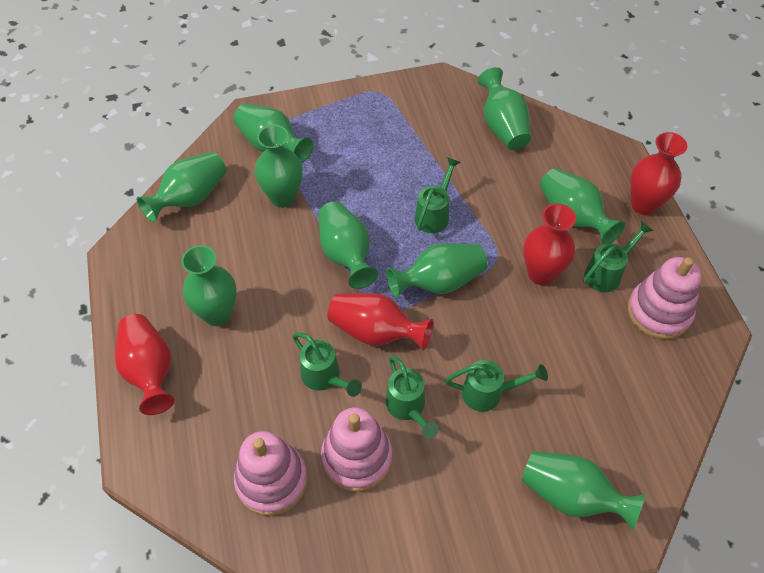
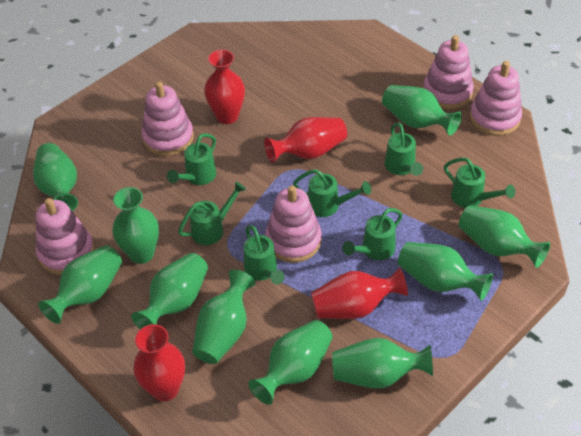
green vase: [136,152,227,222] [181,245,237,326] [233,104,313,163] [255,125,303,208] [318,201,378,289] [386,243,487,298] [478,67,531,150] [522,451,645,530] [540,168,625,244] = 9 -> [33,143,78,211] [38,245,122,324] [112,187,159,264] [131,253,208,329] [192,269,256,364] [248,320,333,405] [332,338,433,389] [382,85,462,136] [398,242,493,301] [459,205,550,268] = 10
green watering can: [292,333,362,397] [385,356,439,439] [415,157,460,233] [445,360,548,412] [583,221,653,292] = 5 -> [167,133,216,185] [178,181,246,245] [244,225,285,285] [293,169,371,217] [342,208,403,260] [385,122,423,176] [444,157,515,208] = 7
pink stacking toy: [234,431,308,516] [321,407,392,492] [628,257,702,339] = 3 -> [36,198,94,275] [142,81,194,156] [265,185,322,263] [423,35,474,109] [470,61,522,136] = 5

